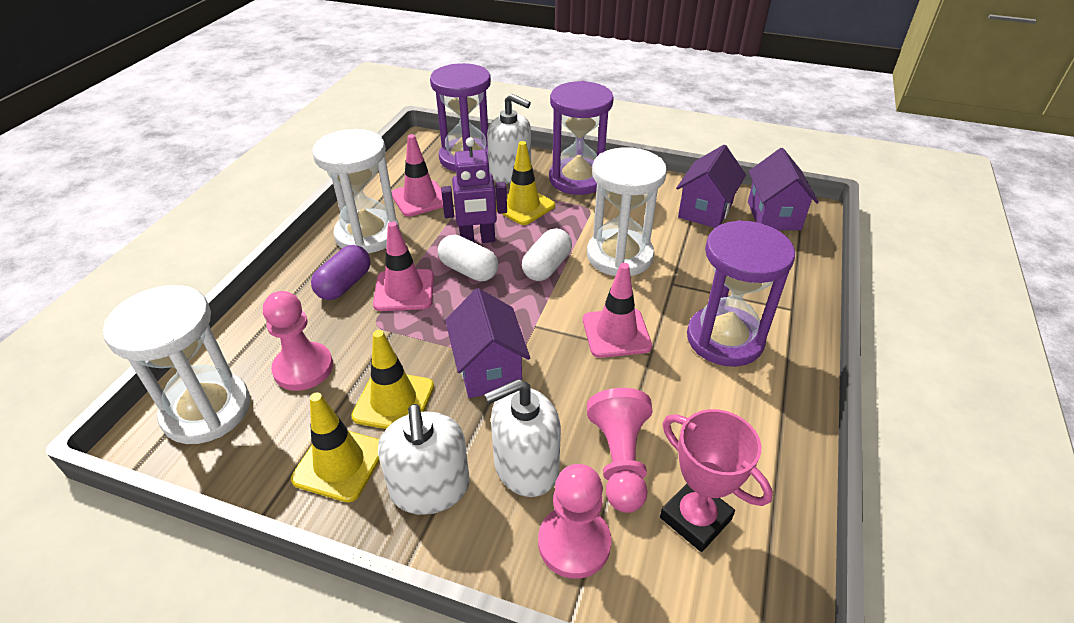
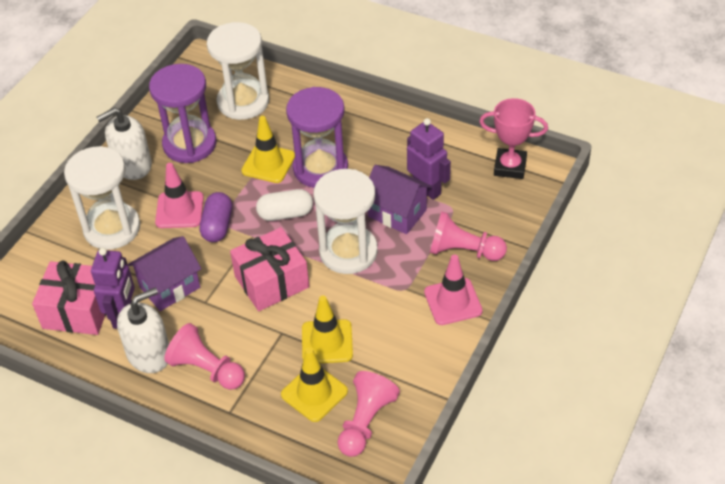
pink gift: none = 0 -> [32,261,106,335] [230,227,309,311] = 2
pink traffic cone: [373,221,434,311] [392,134,443,217] [583,263,652,358] = 3 -> [155,163,204,228] [424,254,483,325] = 2
purple hourglass: [430,63,491,172] [549,81,614,195] [687,220,795,367] = 3 -> [149,64,216,163] [286,87,348,188] = 2
purple house: [445,288,530,398] [676,145,746,228] [748,148,819,230] = 3 -> [128,236,201,311] [368,165,432,234] = 2
purple robot: [441,137,507,243] = 1 -> [91,248,135,329] [407,118,451,200] = 2
white capsule: [438,235,498,281] [522,228,572,281] = 2 -> [256,189,313,221] = 1
white soap dispenser: [378,404,469,515] [484,379,561,497] [487,94,531,184] = 3 -> [97,107,152,180] [117,288,169,373] = 2

